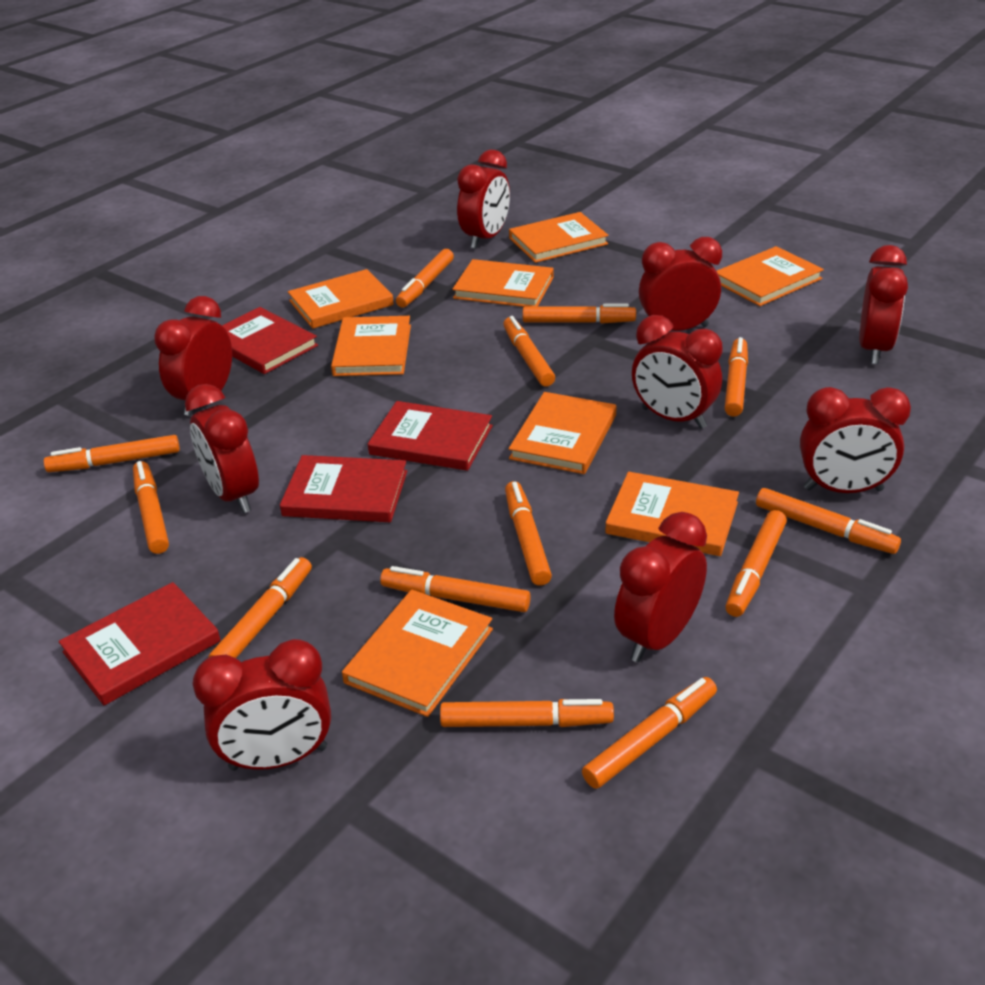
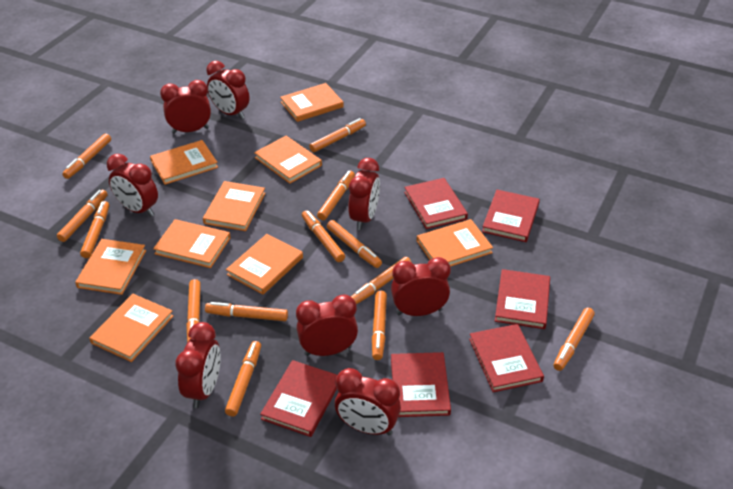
orange book: [288,269,394,329] [331,316,411,376] [342,589,493,717] [452,259,554,307] [509,212,609,263] [509,392,616,474] [605,472,739,556] [717,246,824,306] = 8 -> [75,239,146,295] [89,294,174,362] [150,140,218,185] [153,219,231,268] [203,181,265,231] [226,234,303,295] [254,136,322,184] [280,83,344,122] [417,219,493,267] = 9
red book: [59,582,221,706] [222,307,318,374] [280,455,407,522] [368,401,493,471] = 4 -> [260,360,337,437] [391,352,451,417] [404,178,468,229] [469,324,544,392] [482,190,540,242] [495,269,550,329] = 6
red clock: [154,296,232,416] [185,384,259,513] [193,639,331,771] [457,150,510,249] [614,512,707,662] [632,315,722,429] [639,237,722,331] [800,387,911,493] [859,245,908,364] = 9 -> [107,154,158,217] [160,80,211,134] [175,322,221,408] [206,61,249,119] [296,294,358,356] [335,368,401,435] [348,158,380,230] [391,257,451,316] = 8

